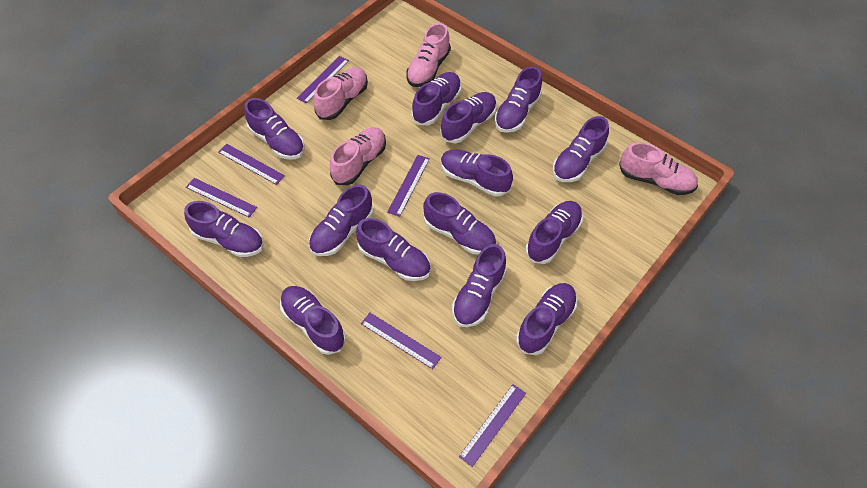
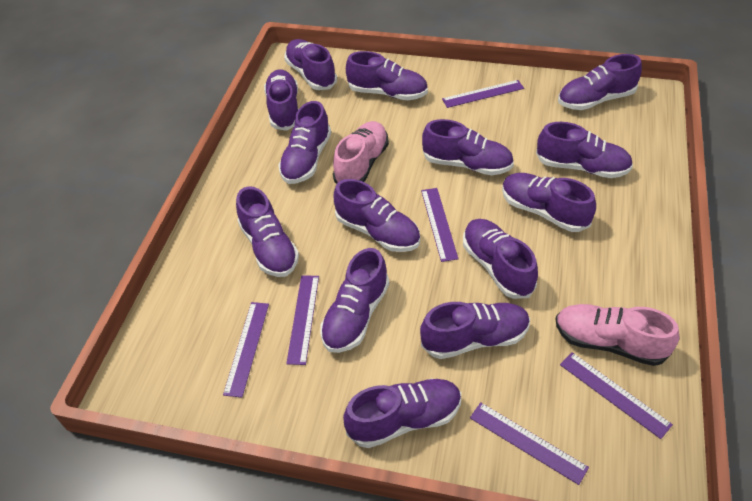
pink shoe: [314,67,368,120] [330,127,386,185] [406,23,451,87] [619,142,698,195] = 4 -> [333,121,389,184] [556,304,679,366] = 2

